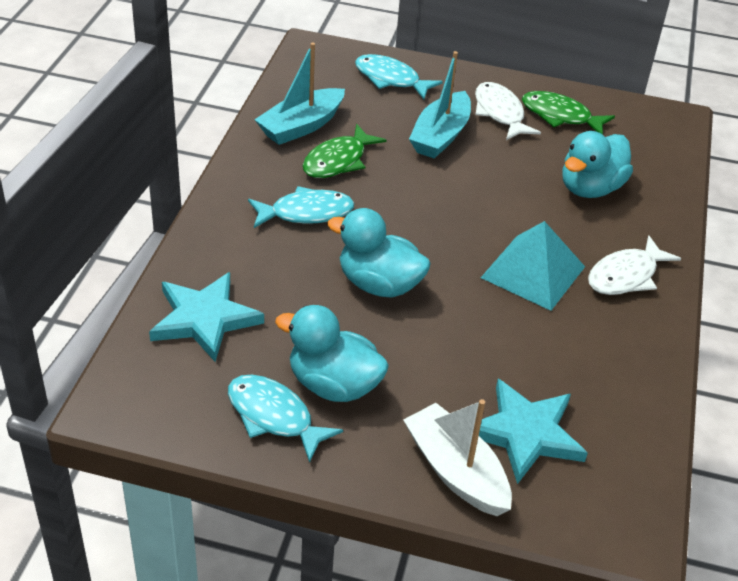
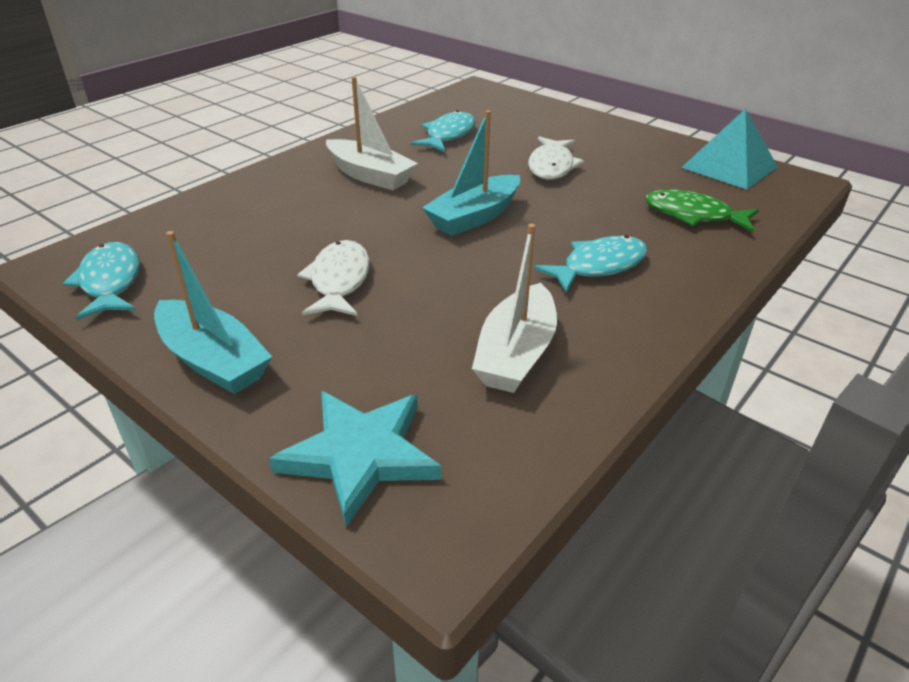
green fish: [303,124,387,178] [522,91,615,135] = 2 -> [645,189,759,232] = 1
turquoise duck: [275,305,389,402] [327,208,431,298] [563,131,633,198] = 3 -> none = 0
turquoise star: [149,272,264,362] [479,379,588,484] = 2 -> [269,391,441,527] = 1
white boat: [403,399,512,516] = 1 -> [326,76,418,190] [472,224,557,393] = 2

